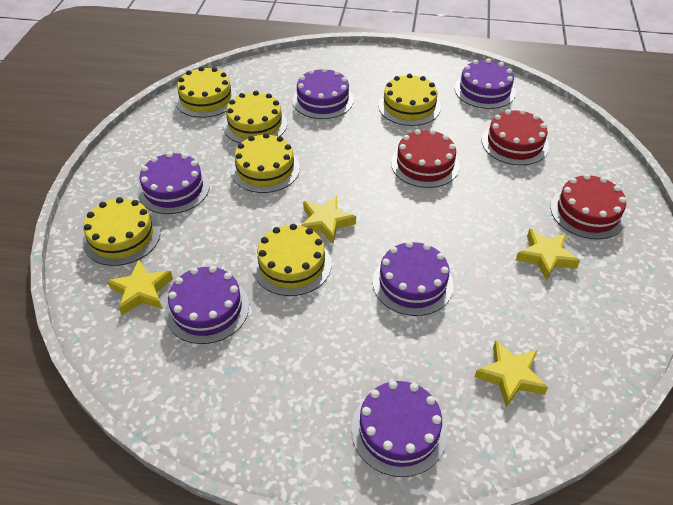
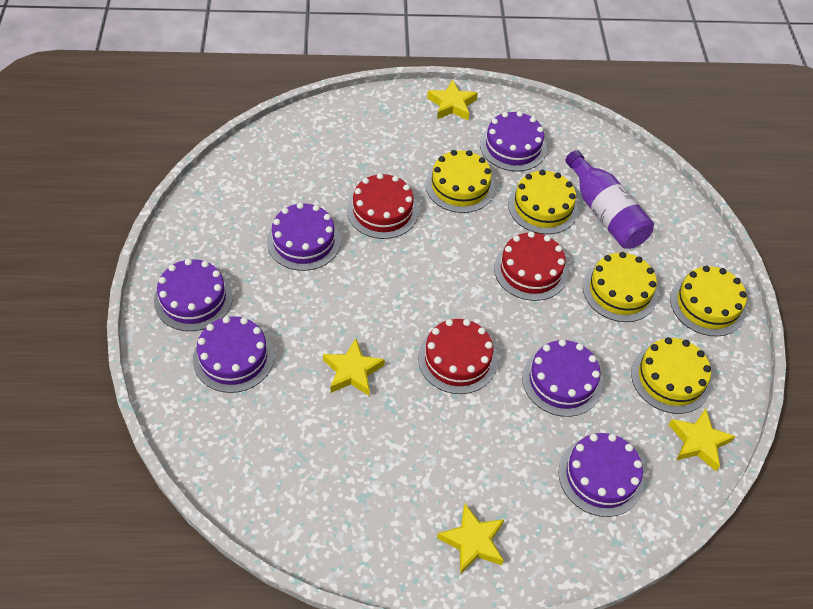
purple bottle: none = 0 -> [565,150,654,248] = 1
yellow cake: [83,197,160,266] [175,66,237,118] [223,91,287,143] [231,133,300,193] [253,224,331,296] [378,74,441,126] = 6 -> [426,150,495,213] [508,170,578,234] [583,252,658,322] [631,337,711,414] [670,266,747,336] = 5

